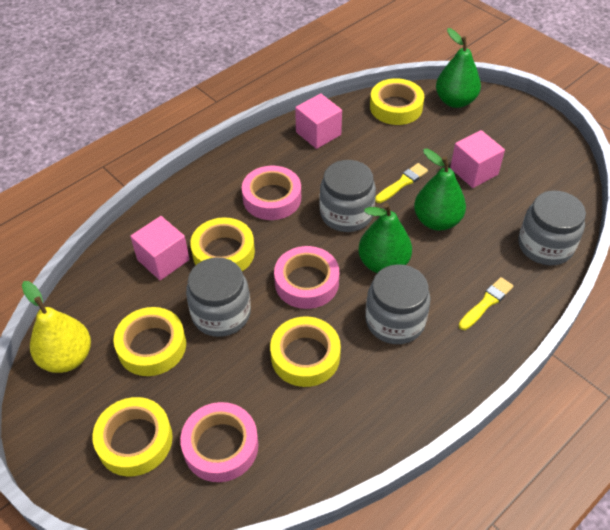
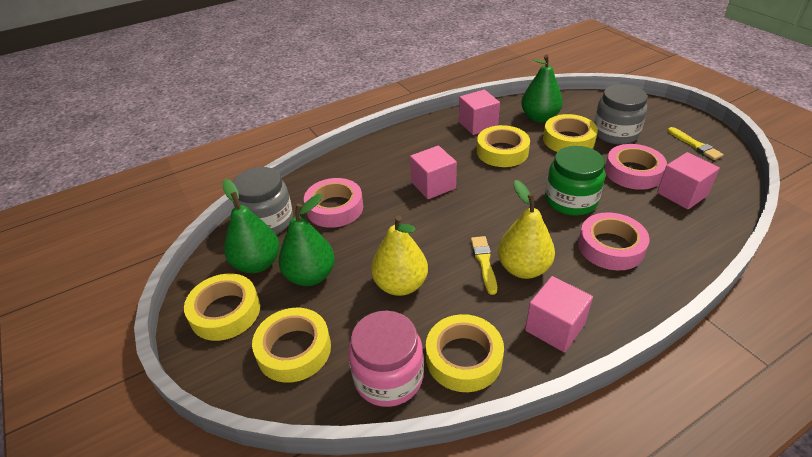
green jar: none = 0 -> [545,146,605,216] = 1
grey jar: [186,257,251,337] [319,160,376,232] [365,264,430,344] [518,191,586,265] = 4 -> [233,167,293,234] [594,84,648,144] = 2
pink cube: [130,216,190,280] [295,94,342,149] [450,130,505,188] = 3 -> [410,146,457,199] [459,90,500,135] [525,276,593,353] [657,152,720,210] = 4
pink jar: none = 0 -> [348,311,424,407] = 1
yellow pear: [22,281,91,373] = 1 -> [371,216,428,296] [498,180,555,279] = 2

